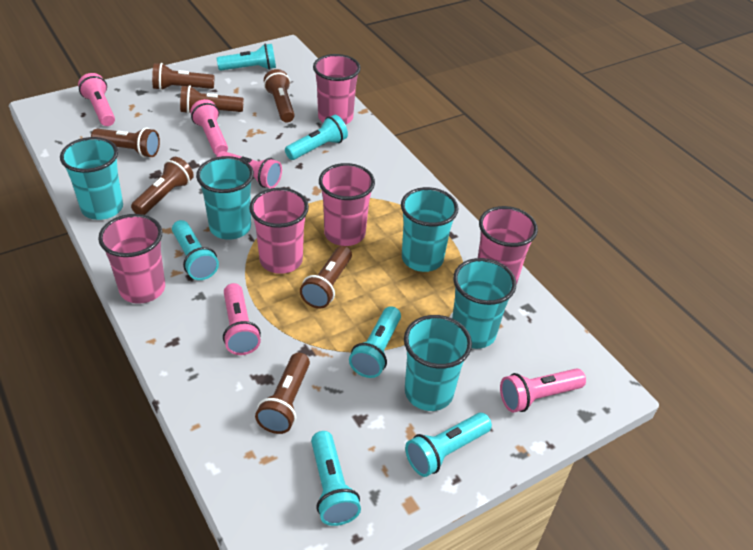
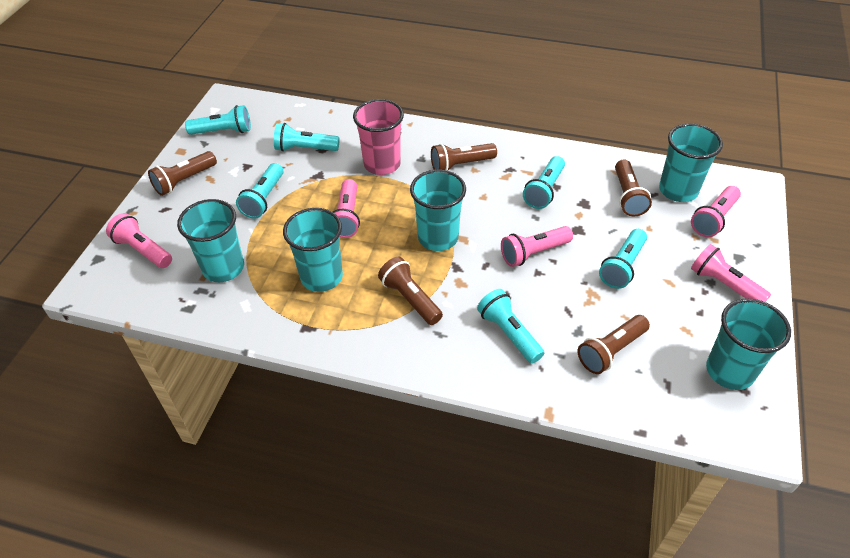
brown flashlight: [91,128,160,158] [131,157,194,215] [152,63,214,90] [180,85,244,114] [255,353,310,434] [264,69,295,122] [300,246,352,309] = 7 -> [148,151,217,196] [378,257,443,325] [431,143,497,171] [577,315,650,374] [615,160,652,217] = 5
pink cup: [98,214,165,304] [249,188,309,274] [313,54,361,125] [319,163,375,246] [478,206,538,284] = 5 -> [353,99,404,175] = 1

